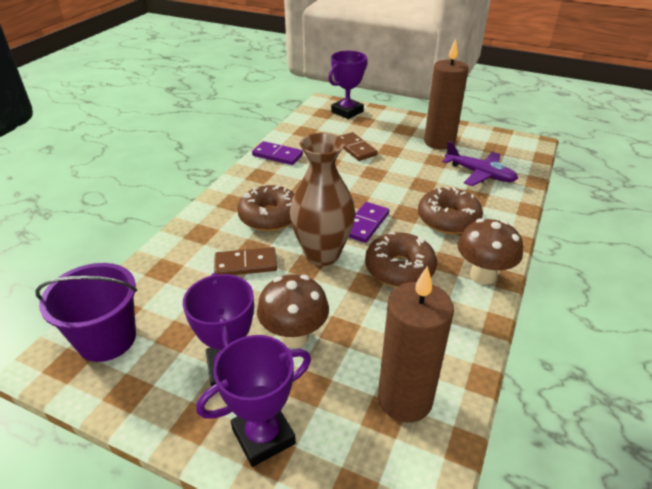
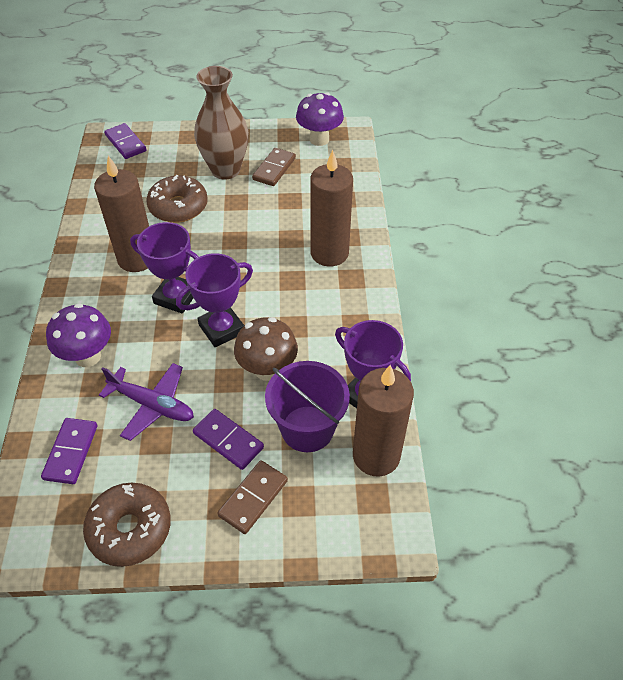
brown candle: [378,266,454,423] [424,39,469,150] = 2 -> [94,156,149,272] [310,150,353,266] [353,365,414,477] = 3
brown donut: [237,185,295,231] [365,232,437,287] [418,187,483,234] = 3 -> [83,483,171,567] [146,175,208,223] = 2
brown mushroom: [257,274,329,348] [458,218,523,285] = 2 -> [234,317,298,381] = 1
purple domino: [252,141,303,165] [349,202,389,243] = 2 -> [41,418,97,484] [104,123,146,159] [193,409,264,470] = 3
purple mushroom: none = 0 -> [46,303,111,367] [296,92,344,146] = 2

